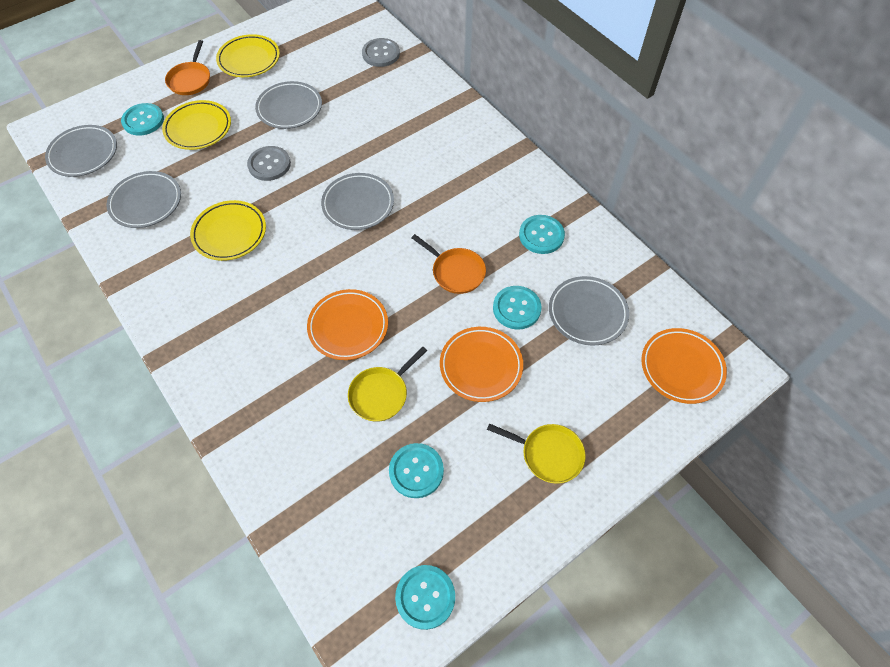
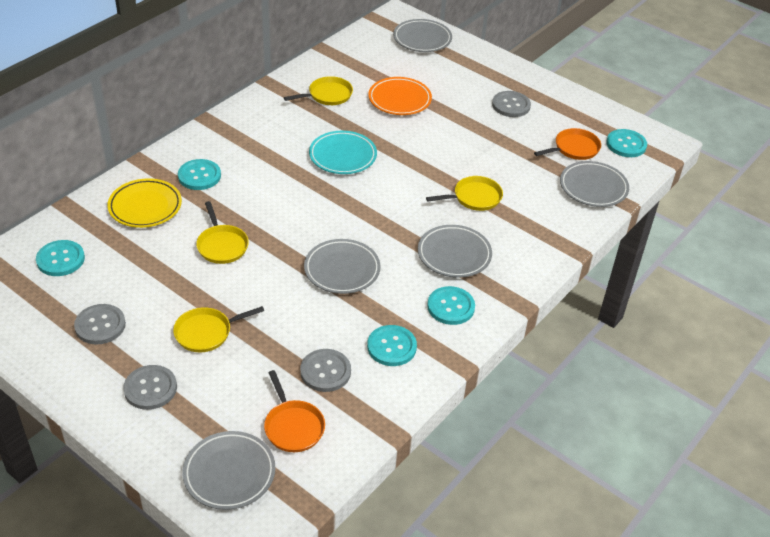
grey button: [247,146,291,181] [362,38,400,67] = 2 -> [74,304,126,344] [123,365,177,410] [300,349,351,392] [492,91,531,117] = 4
orange plate: [307,289,388,360] [440,327,523,402] [641,328,727,404] = 3 -> [368,77,432,115] = 1
turquoise plate: none = 0 -> [309,131,377,174] = 1
yellow pan: [348,347,427,422] [487,424,586,484] = 2 -> [173,306,264,352] [196,201,249,264] [284,76,353,105] [426,176,503,211] = 4
yellow plate: [162,100,231,150] [190,200,266,261] [216,34,280,77] = 3 -> [107,178,182,228] = 1

